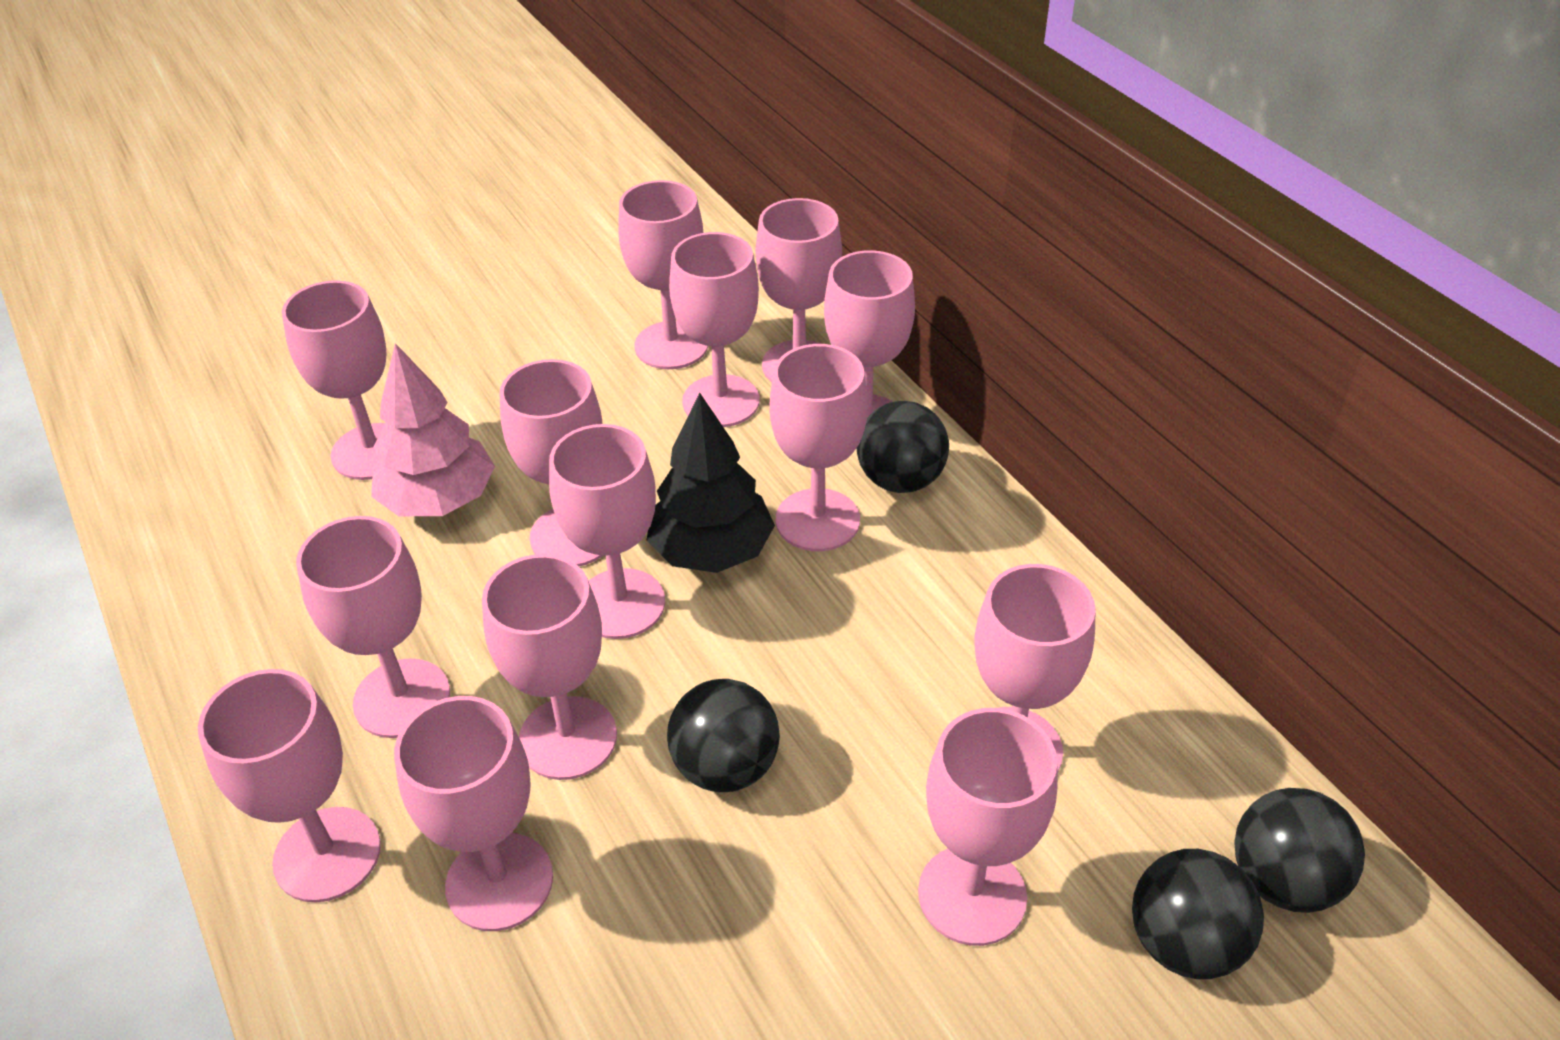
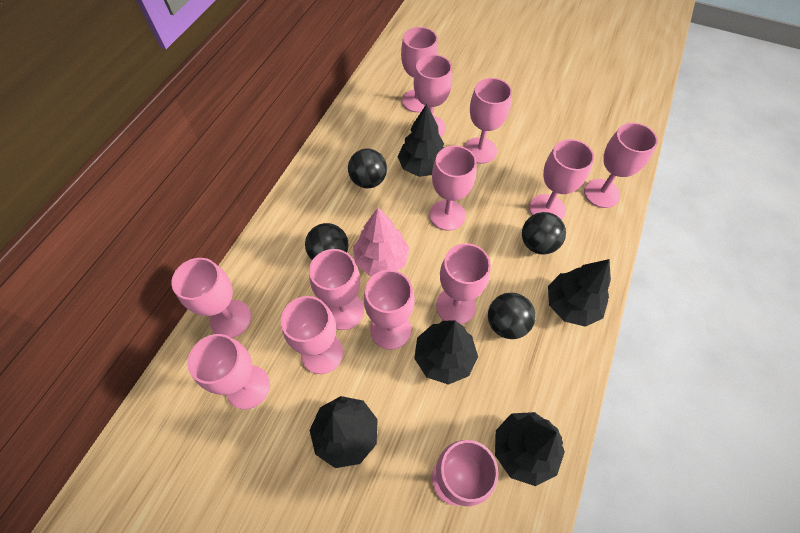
black tree: [647,393,775,573] = 1 -> [309,396,378,468] [397,104,444,177] [414,320,478,385] [495,412,565,486] [548,259,611,327] = 5
pink goblet: [198,669,381,903] [282,280,387,480] [296,516,450,738] [394,696,553,931] [482,554,617,780] [500,359,603,566] [549,424,665,639] [618,180,708,369] [669,232,760,427] [756,198,842,382] [770,344,868,551] [824,250,915,417] [918,708,1058,946] [974,564,1096,773] = 14 -> [171,258,251,338] [188,334,270,409] [281,296,343,374] [309,249,364,330] [364,270,415,350] [401,27,438,112] [414,54,452,137] [429,146,477,231] [432,440,498,506] [436,243,491,324] [464,78,512,164] [529,139,594,220] [584,123,658,208] = 13

